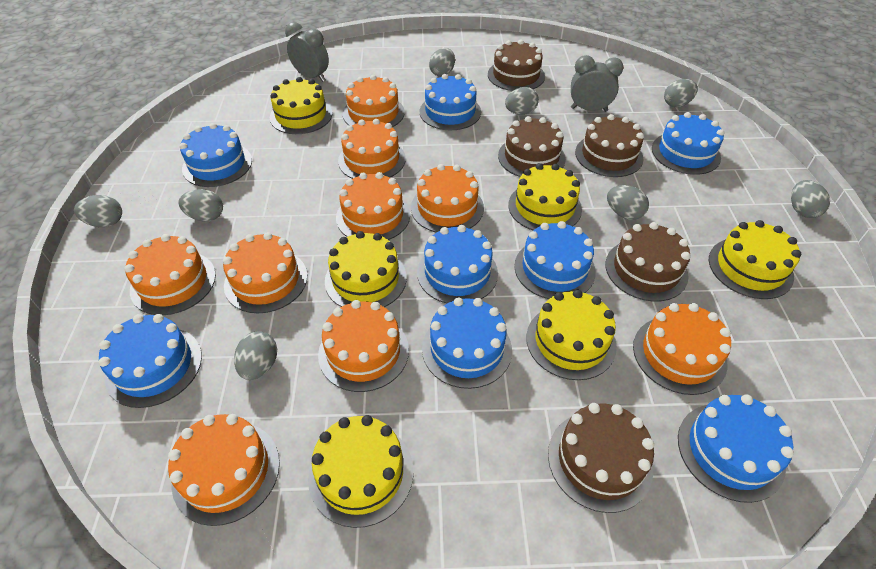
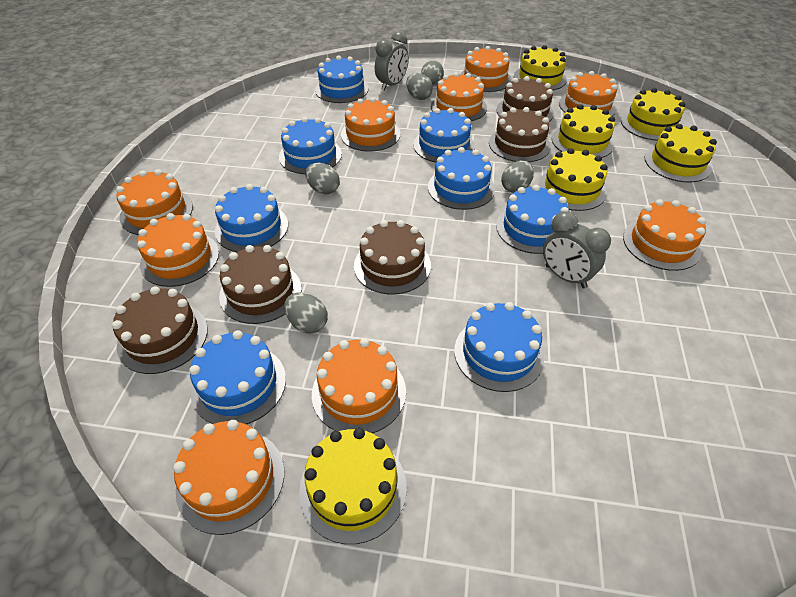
grey egg: [74,195,122,227] [178,189,223,222] [234,331,277,380] [429,48,455,77] [505,87,539,115] [607,185,649,220] [664,79,698,107] [791,180,830,218] = 8 -> [284,293,328,334] [305,163,340,194] [406,73,433,100] [421,60,444,86] [501,161,534,193] = 5

